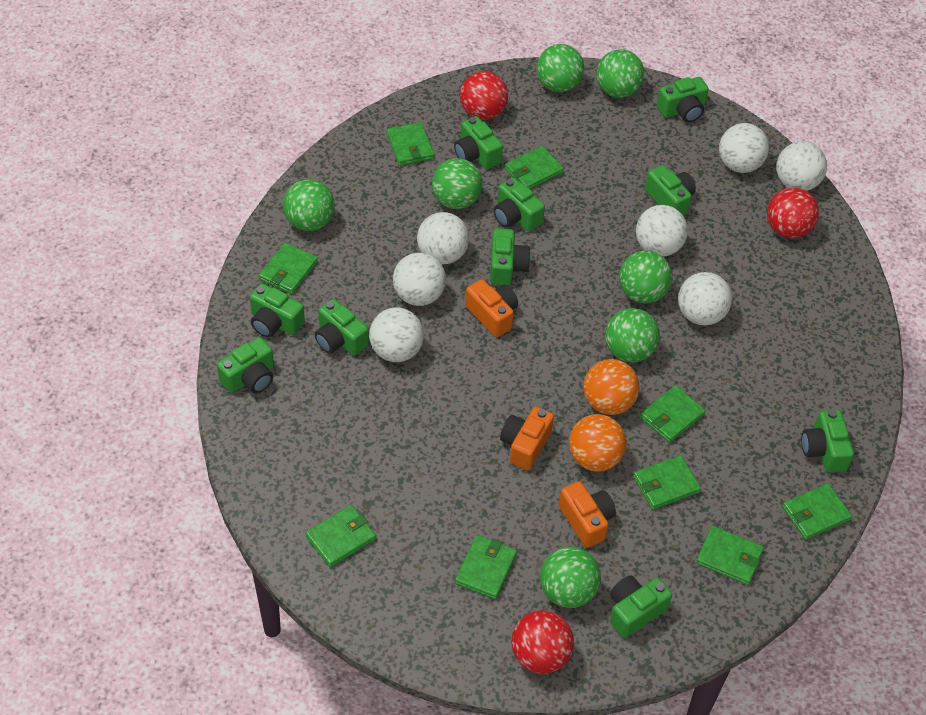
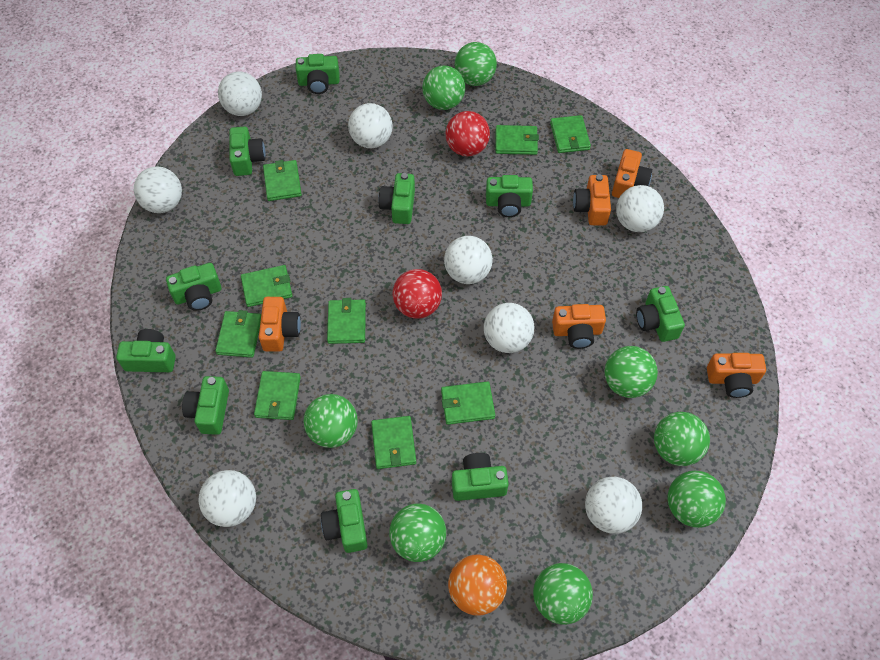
green ball: [283,179,335,231] [432,158,483,209] [537,44,584,92] [540,547,601,608] [596,50,644,98] [605,308,660,363] [619,251,672,303] = 7 -> [304,394,358,448] [389,503,446,562] [422,65,465,110] [455,42,497,86] [533,563,593,625] [604,346,658,398] [654,412,710,466] [668,471,726,528] = 8
orange ball: [569,414,626,472] [583,359,640,415] = 2 -> [448,554,507,615] = 1
orange camera: [465,279,518,337] [500,407,554,470] [559,481,616,548] = 3 -> [259,297,301,352] [552,304,606,349] [573,174,611,225] [612,149,652,198] [707,353,766,398] = 5
red ball: [460,71,508,120] [511,610,574,674] [767,187,819,238] = 3 -> [393,269,442,319] [446,111,490,156] = 2
white ball: [369,308,424,362] [393,253,446,306] [417,212,469,264] [636,205,688,257] [678,272,732,325] [719,123,769,173] [776,141,827,191] = 7 -> [134,167,182,213] [199,470,256,527] [218,72,262,116] [348,103,392,148] [444,236,493,284] [484,303,534,353] [585,477,642,534] [616,185,664,232] = 8

